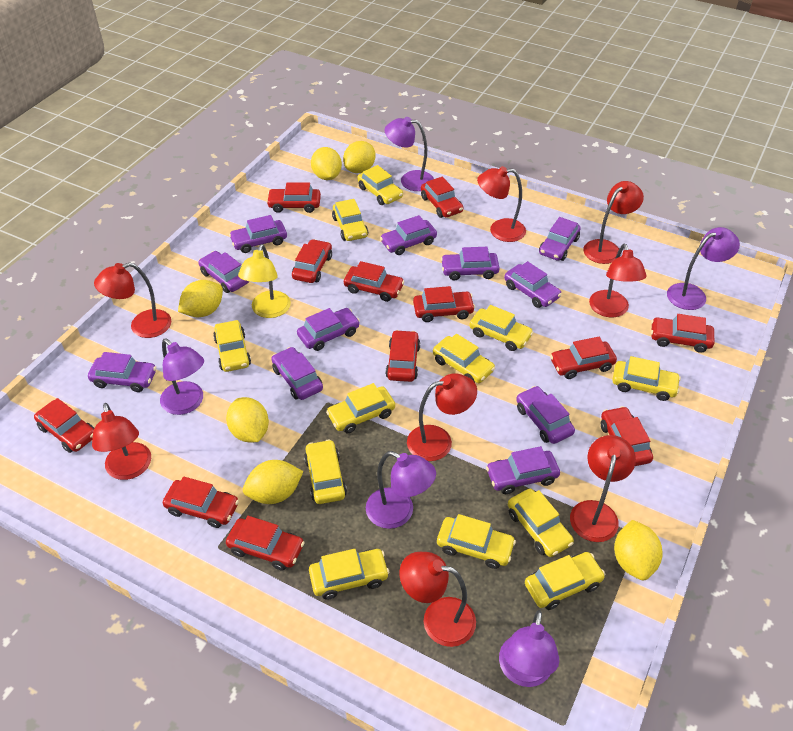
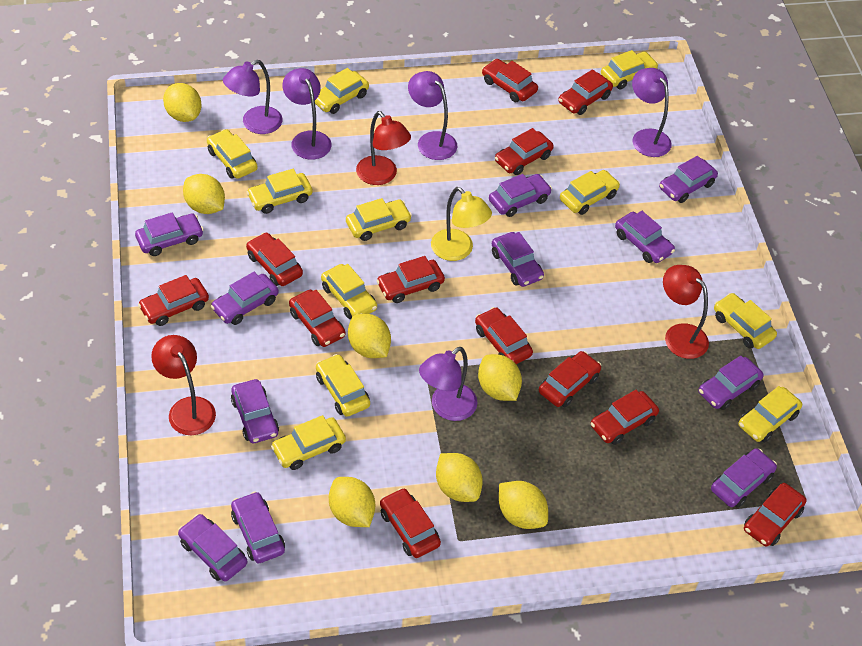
red lamp: [92,403,151,480] [94,262,171,338] [399,552,476,647] [407,374,477,461] [477,166,526,242] [570,435,636,542] [583,181,644,264] [589,244,646,318] = 8 -> [151,335,216,435] [356,111,411,185] [663,265,709,359] = 3
yellow car: [213,320,251,372] [304,439,347,504] [309,549,389,600] [326,383,395,433] [332,199,368,241] [357,165,403,205] [433,334,495,383] [437,514,516,569] [469,305,534,351] [508,489,574,557] [525,552,605,610] [612,356,681,401] = 12 -> [207,129,258,179] [247,169,313,214] [271,415,346,470] [315,68,369,114] [316,354,370,417] [321,264,377,319] [346,198,412,241] [560,170,620,215] [601,50,658,89] [714,293,777,349] [738,386,802,443] = 11
yellow lemon: [178,280,223,317] [226,397,269,442] [243,460,304,504] [311,147,342,180] [343,141,375,173] [614,520,663,580] = 6 -> [163,83,202,122] [183,174,225,214] [329,477,375,527] [348,314,391,358] [436,453,483,502] [478,354,522,401] [499,481,548,529] = 7

